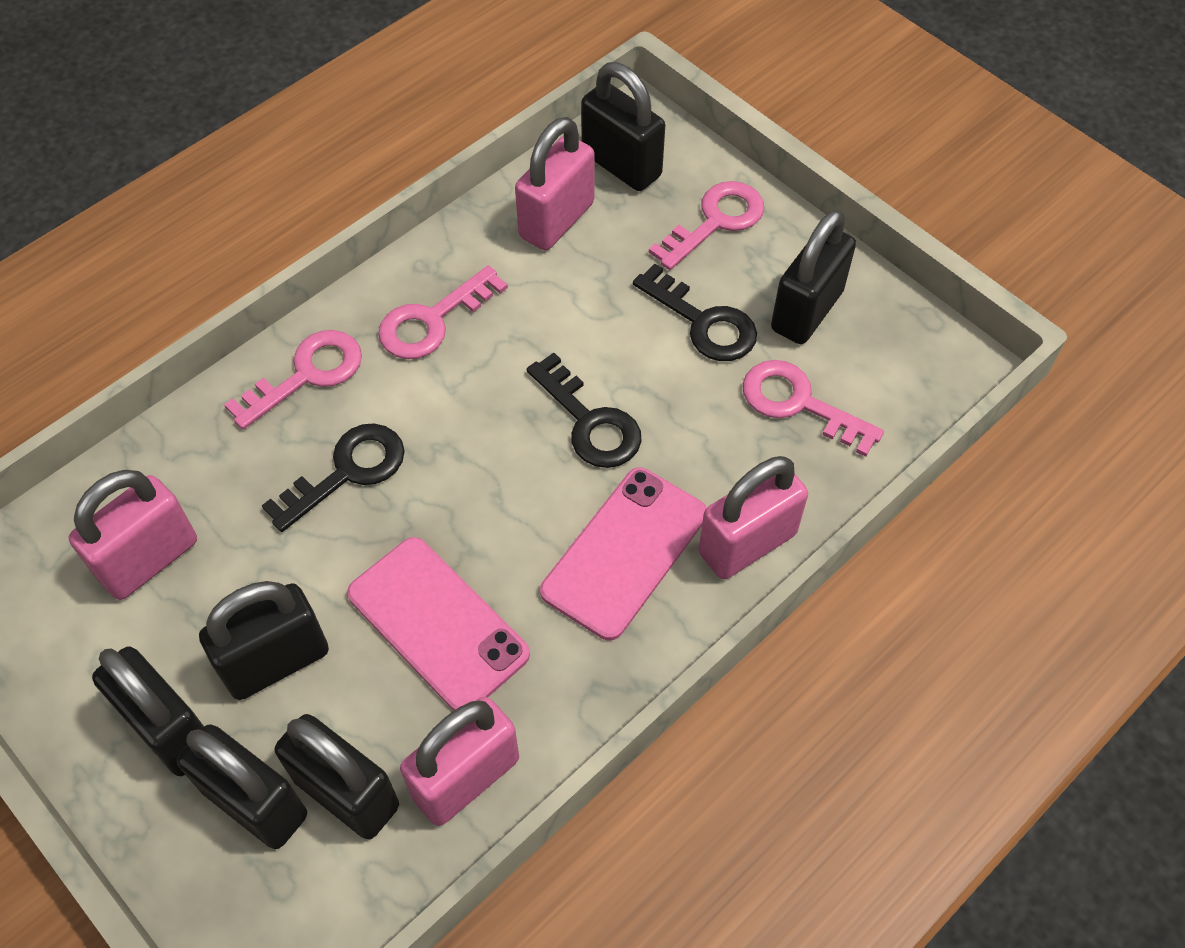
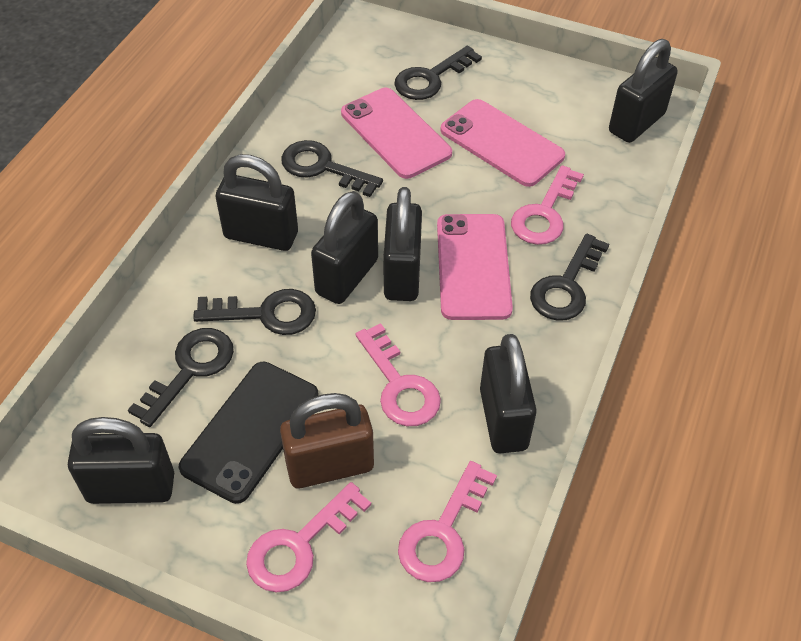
black key: [262,423,405,532] [527,353,642,468] [633,264,757,361] = 3 -> [128,328,234,427] [193,289,316,335] [281,140,383,197] [394,46,482,100] [530,234,609,321] = 5
black phone: none = 0 -> [179,362,319,504] = 1
brown padlock: none = 0 -> [280,393,374,488] = 1
pink padlock: [69,470,197,600] [400,697,519,826] [515,117,594,250] [698,456,808,580] = 4 -> none = 0
pink phone: [347,537,530,711] [540,467,707,640] = 2 -> [341,88,452,179] [437,214,513,320] [440,99,565,187] = 3

